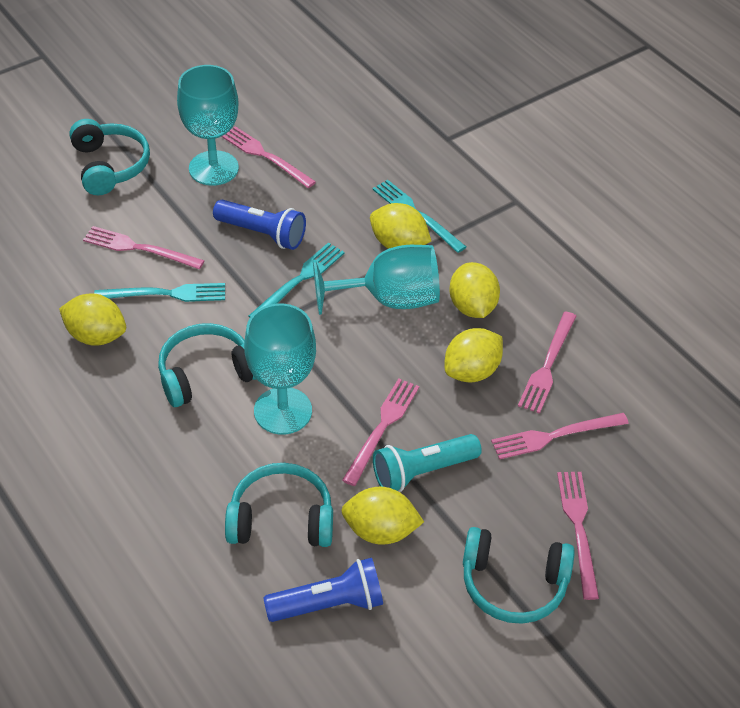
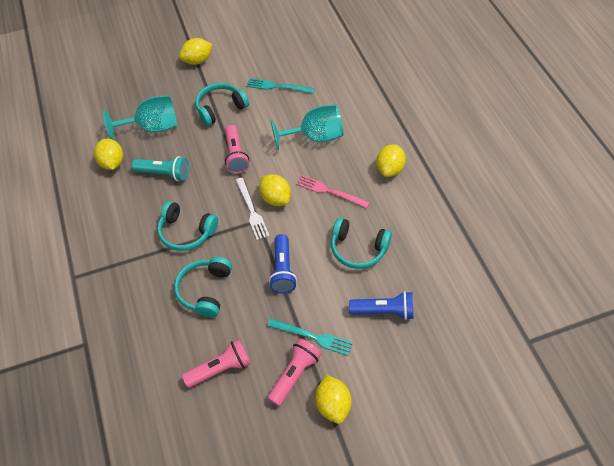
pink flashlight: none = 0 -> [182,339,251,388] [225,125,249,174] [267,339,321,406] = 3
pink fork: [83,226,205,269] [221,126,316,188] [342,378,419,486] [491,413,629,459] [518,311,576,414] [557,472,599,600] = 6 -> [296,175,370,208] = 1
turquoise fork: [94,283,225,302] [248,242,345,318] [372,180,466,253] = 3 -> [247,78,315,93] [267,318,353,356] = 2
turquoise goblet: [177,65,239,186] [244,303,316,435] [313,245,440,315] = 3 -> [103,95,177,140] [271,104,343,150] = 2
white fork: none = 0 -> [236,178,269,240] = 1

